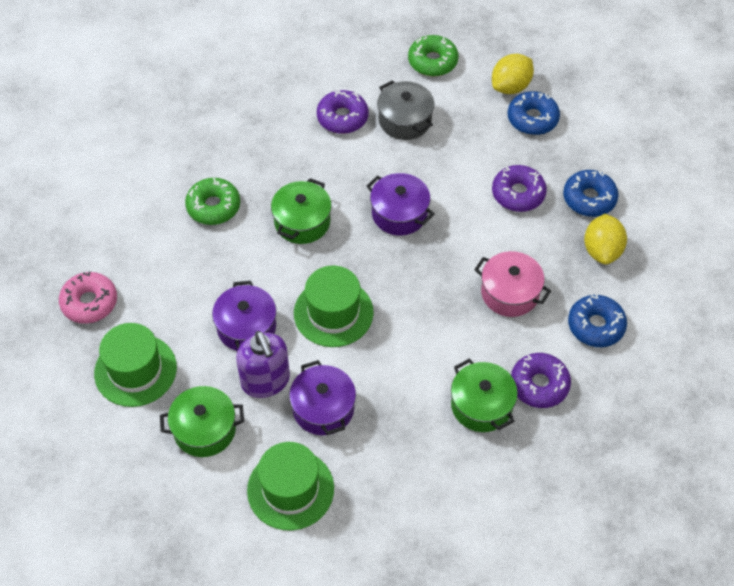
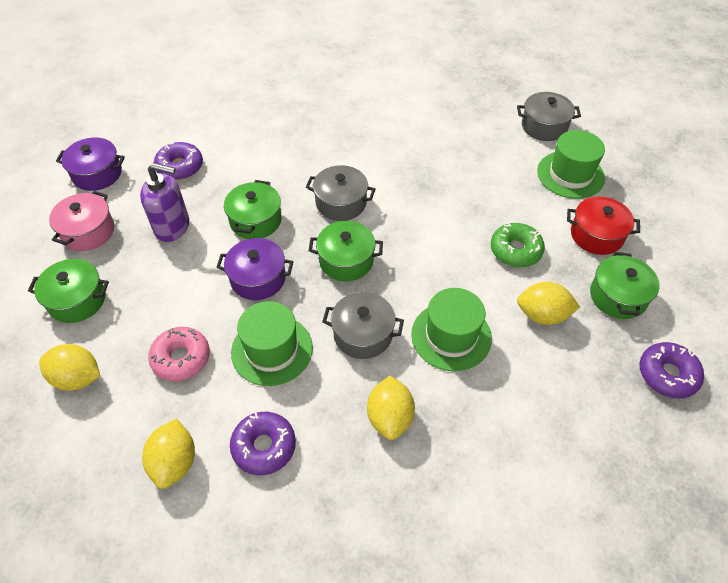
blue donut: [508,91,560,135] [563,170,618,217] [568,294,627,347] = 3 -> none = 0
green donut: [185,178,240,225] [408,35,459,76] = 2 -> [491,223,545,267] = 1
green pot: [160,386,244,457] [271,178,332,244] [451,358,518,432] = 3 -> [28,259,109,323] [224,180,282,239] [309,221,383,281] [590,252,660,319] = 4
grey pot: [377,80,435,140] = 1 -> [306,165,376,221] [322,292,404,359] [517,92,581,141] = 3
purple pot: [212,281,276,351] [289,360,356,435] [367,173,434,236] = 3 -> [56,137,125,191] [216,238,294,300] = 2
red pot: none = 0 -> [567,196,640,255] = 1
yellow lemon: [492,54,534,94] [584,214,627,265] = 2 -> [39,344,100,391] [142,419,195,489] [367,376,415,440] [517,282,580,325] = 4

